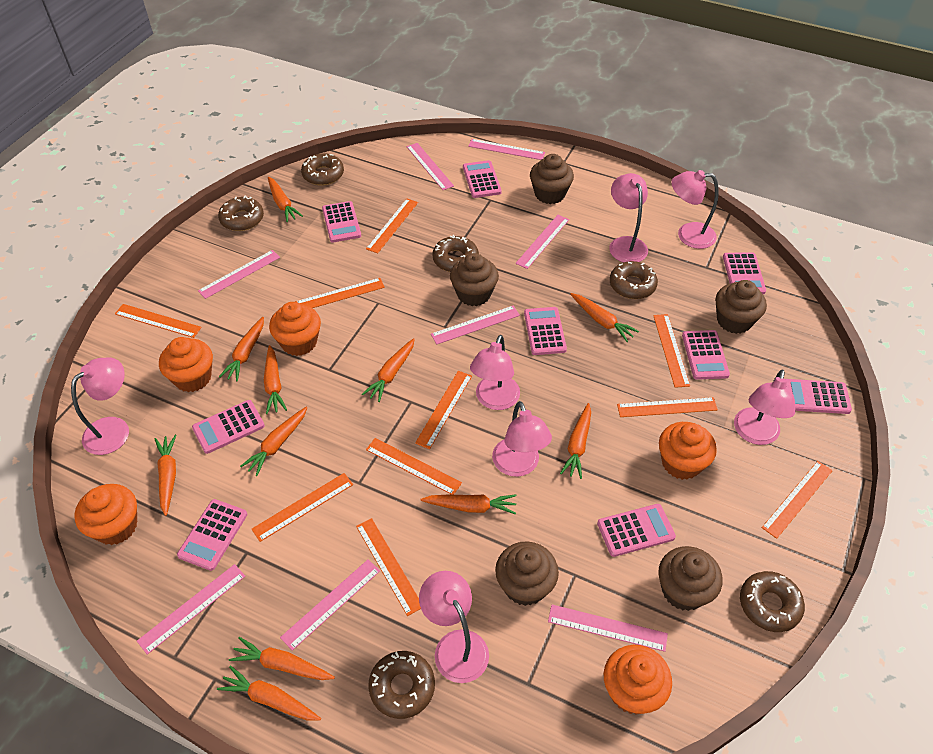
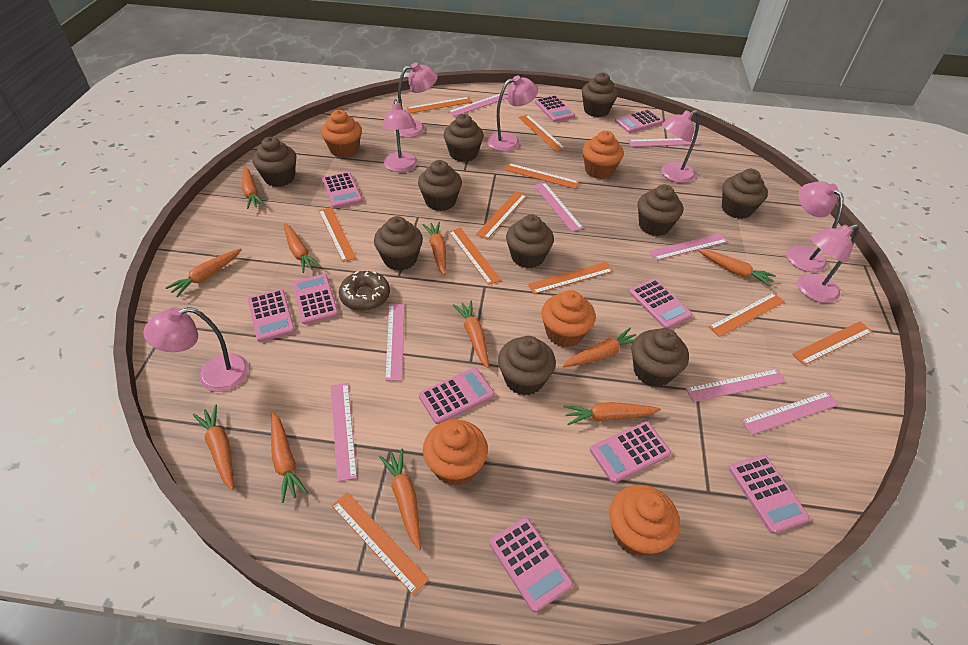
brown cupcake: [450,253,499,306] [495,541,559,606] [530,154,574,204] [658,546,723,611] [715,280,767,334] = 5 -> [252,137,296,187] [374,216,423,271] [418,160,462,211] [444,114,484,162] [498,336,556,395] [506,215,554,268] [582,73,618,117] [632,328,689,387] [638,185,683,236] [722,169,768,219] = 10
brown donut: [218,195,264,231] [301,153,344,186] [368,651,435,719] [432,235,479,272] [610,261,658,299] [740,571,805,632] = 6 -> [339,271,390,311] = 1
pink calculator: [177,499,247,571] [192,400,265,454] [322,201,361,243] [463,160,502,198] [524,307,567,355] [597,504,676,557] [682,330,730,380] [723,253,766,294] [786,379,852,414] = 9 -> [248,289,295,342] [292,274,339,324] [322,172,362,208] [419,368,495,424] [489,518,573,612] [535,95,575,122] [590,421,671,483] [615,109,663,133] [629,279,693,329] [729,454,810,534] = 10

